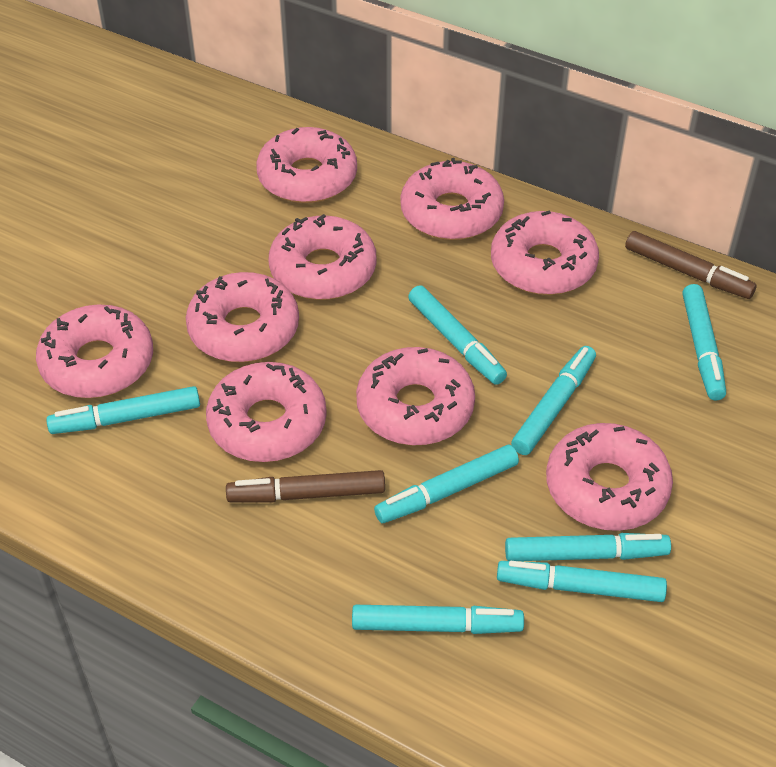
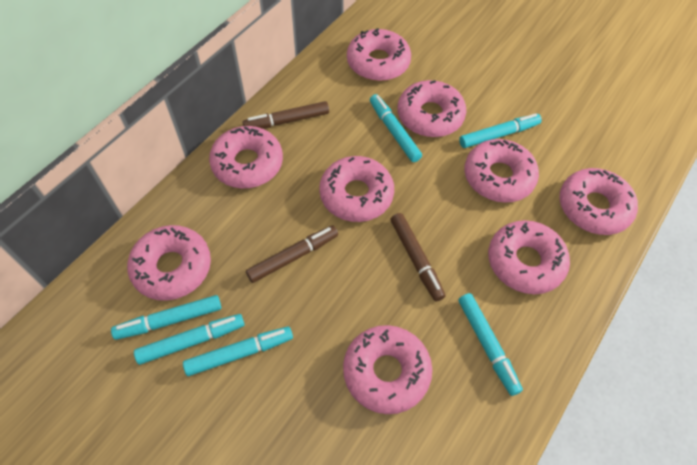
brown marker: [226,470,385,502] [625,231,757,299] = 2 -> [242,101,329,129] [246,226,338,283] [391,213,445,301] = 3
turquoise marker: [46,386,200,434] [352,605,524,634] [374,445,519,523] [408,285,507,385] [497,561,667,602] [505,533,671,561] [511,346,596,455] [682,284,726,400] = 8 -> [111,295,221,340] [134,314,245,365] [183,326,293,376] [370,94,422,162] [458,293,523,396] [459,113,542,148] = 6

